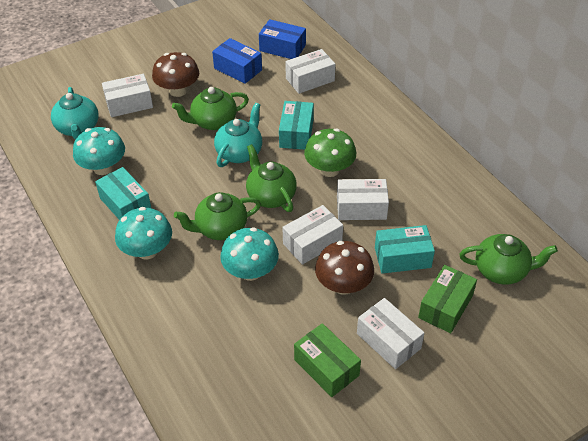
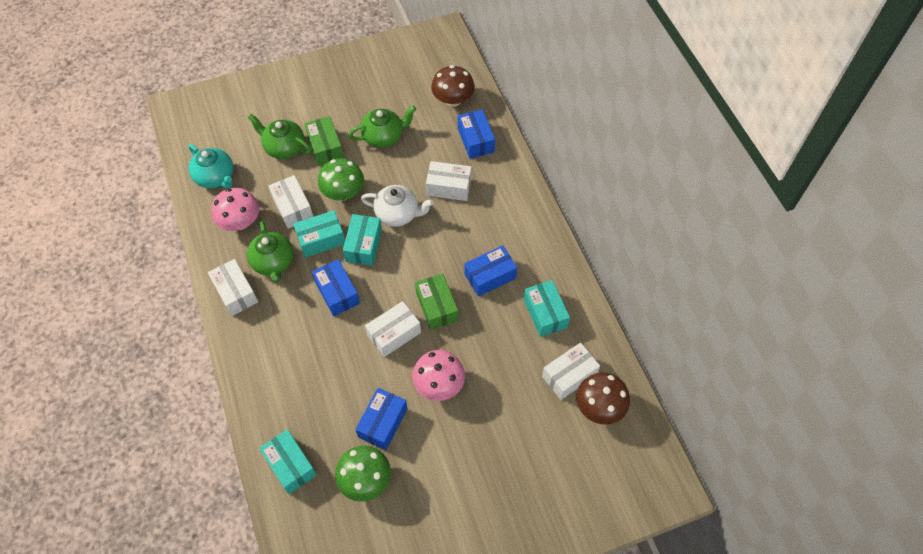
blue box: [212,38,262,84] [259,19,306,59] = 2 -> [312,259,360,316] [355,388,408,450] [458,109,495,159] [465,246,517,297] = 4
green mushroom: [304,128,356,177] = 1 -> [318,158,364,200] [335,446,391,502] = 2
green teapot: [172,87,249,130] [174,192,261,240] [246,144,297,212] [459,234,558,285] = 4 -> [247,221,294,283] [248,114,312,159] [349,106,416,148] = 3
pink mushroom: none = 0 -> [211,188,259,231] [412,350,465,401] = 2
turquoise box: [95,167,152,220] [279,101,314,150] [375,225,435,274] = 3 -> [259,429,317,494] [293,210,345,258] [343,214,382,266] [523,280,570,337] = 4
turquoise mushroom: [73,127,125,175] [115,207,172,260] [220,227,279,281] = 3 -> none = 0
turquoise teapot: [51,87,99,139] [214,103,262,167] = 2 -> [188,144,233,189] = 1
white teapot: none = 0 -> [361,185,434,227] = 1

